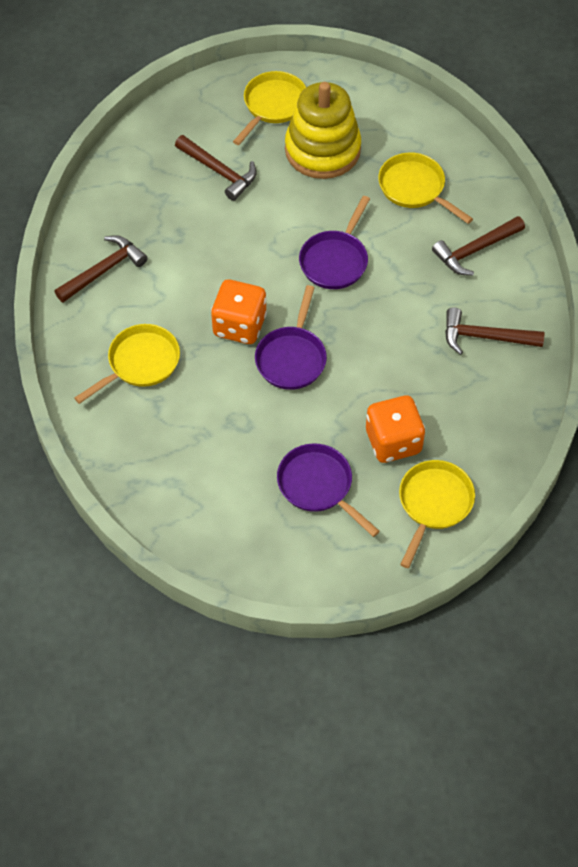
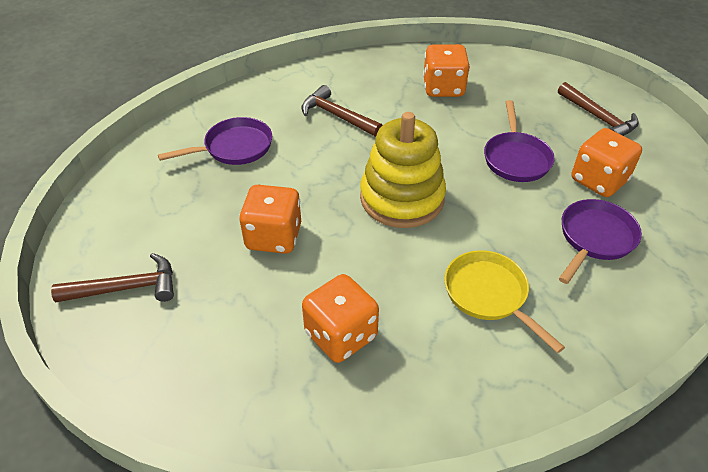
brown hammer: [54,235,148,303] [175,135,257,201] [432,216,525,276] [445,307,545,355] = 4 -> [51,253,174,303] [301,85,382,137] [558,82,639,136] = 3
orange dice: [211,279,267,344] [366,395,425,463] = 2 -> [239,185,301,254] [302,274,379,363] [423,44,470,97] [572,128,642,197] = 4
yellow pan: [74,324,180,404] [233,71,306,145] [378,153,473,224] [399,460,475,568] = 4 -> [444,250,565,353] = 1

